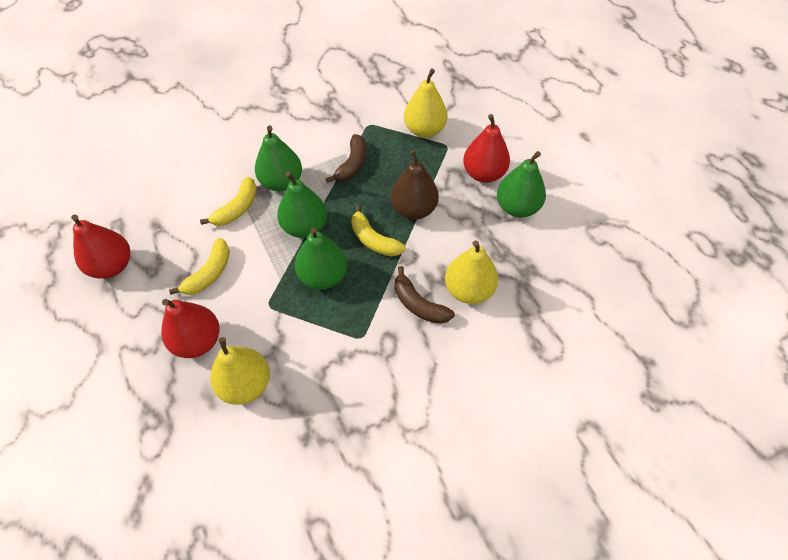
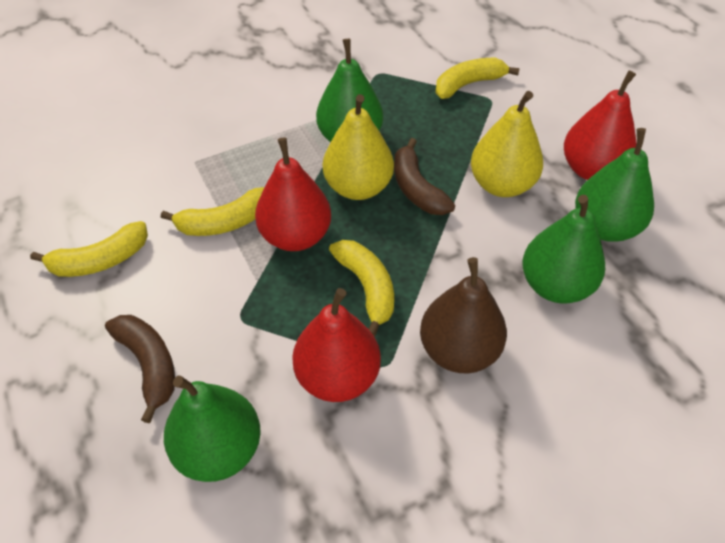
yellow banana: [169,238,230,295] [200,177,257,226] [351,205,406,257] = 3 -> [30,221,148,277] [161,187,264,236] [329,240,394,337] [436,58,520,99] = 4
yellow pear: [210,337,270,405] [404,69,448,138] [445,240,498,304] = 3 -> [323,94,394,200] [471,91,543,197] = 2

